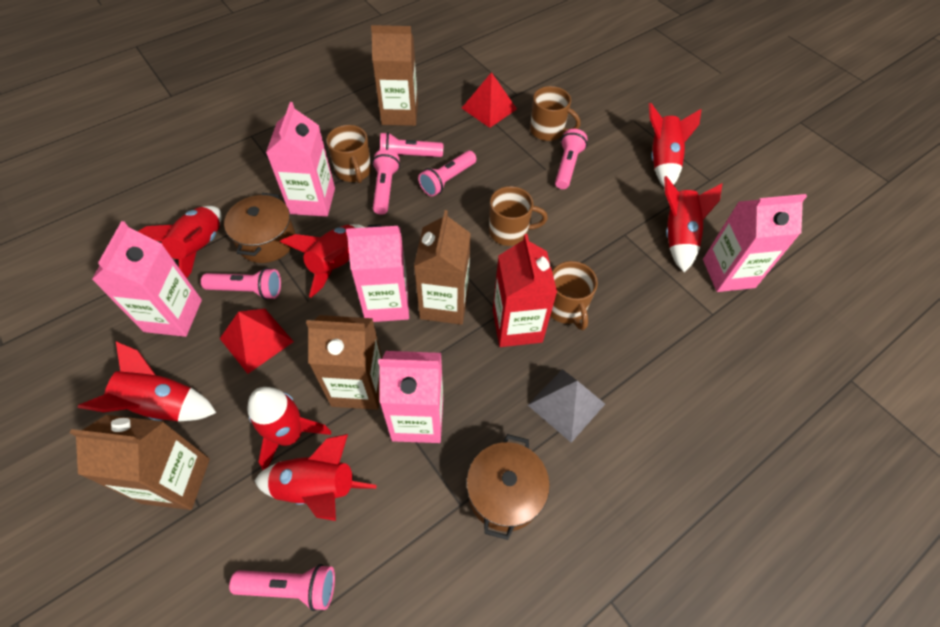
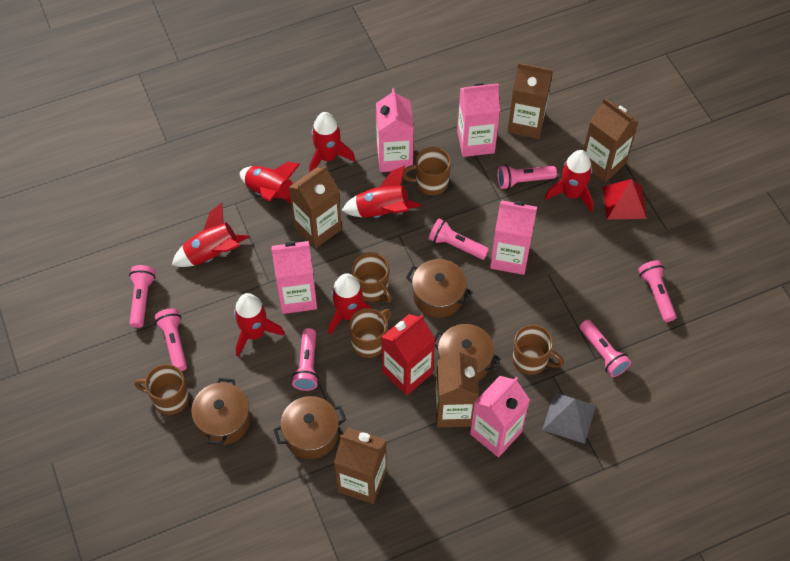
brown carton: [69,415,210,510] [306,315,382,410] [371,25,418,126] [414,210,471,325] = 4 -> [289,165,342,248] [334,427,387,504] [435,349,479,428] [507,63,553,139] [583,98,639,182] = 5
brown mug: [326,125,371,183] [489,186,548,246] [530,86,581,141] [550,261,598,330] = 4 -> [134,364,189,415] [349,308,392,358] [352,252,392,303] [403,147,451,195] [512,325,564,375] = 5
brown pot: [224,193,295,263] [466,434,550,540] = 2 -> [191,378,251,445] [273,396,346,459] [406,259,473,318] [435,324,501,381] = 4
pink flashlight: [201,268,281,300] [229,564,335,611] [372,150,400,215] [380,132,443,157] [418,151,477,197] [555,129,588,189] = 6 -> [129,265,156,328] [155,308,187,371] [292,328,319,391] [429,219,489,260] [497,165,557,189] [579,320,631,377] [638,260,676,322] = 7
red pyramid: [220,309,294,374] [462,72,517,128] = 2 -> [602,179,647,220] = 1

